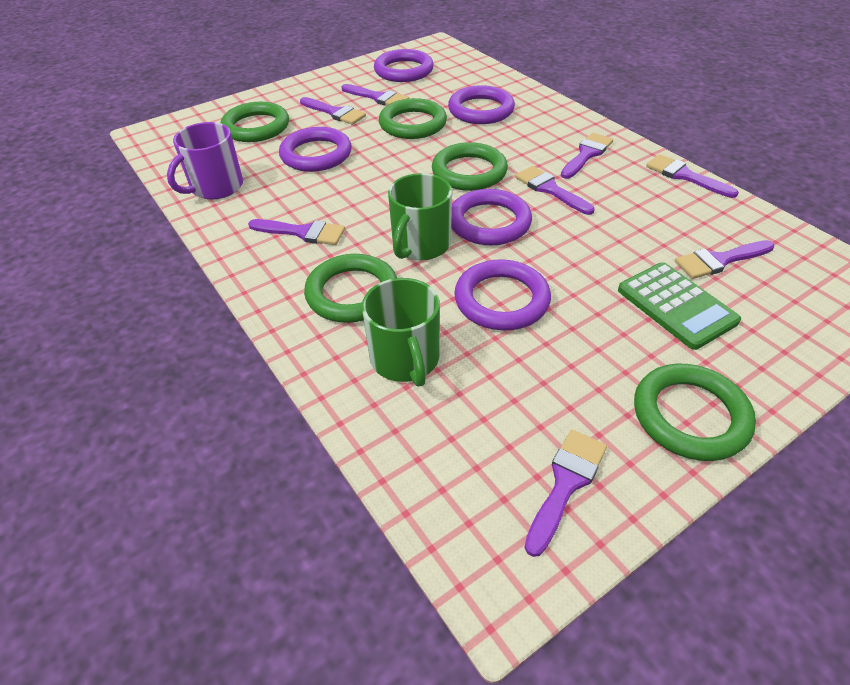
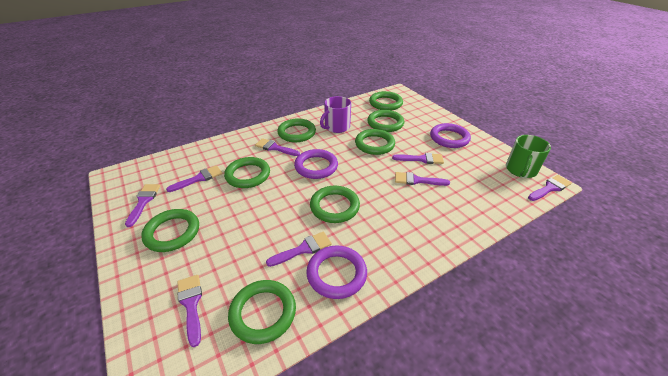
green calculator: [618,262,741,350] = 1 -> none = 0
green mug: [362,278,440,387] [388,173,452,260] = 2 -> [506,135,551,178] = 1
green ring: [221,102,289,142] [304,254,397,323] [379,98,447,139] [432,142,508,191] [634,364,756,461] = 5 -> [141,209,199,252] [224,157,270,188] [228,280,296,344] [277,118,316,142] [310,186,360,223] [355,129,395,155] [367,110,404,132] [369,91,403,110] = 8
purple ring: [279,127,351,172] [374,49,434,82] [448,85,515,124] [451,189,532,245] [454,259,551,331] = 5 -> [294,149,338,179] [306,245,367,299] [430,123,471,148] = 3

